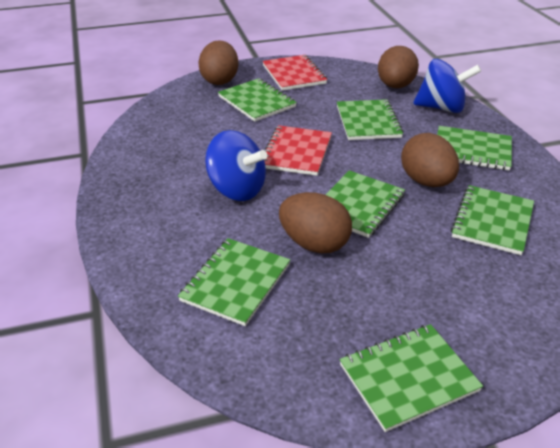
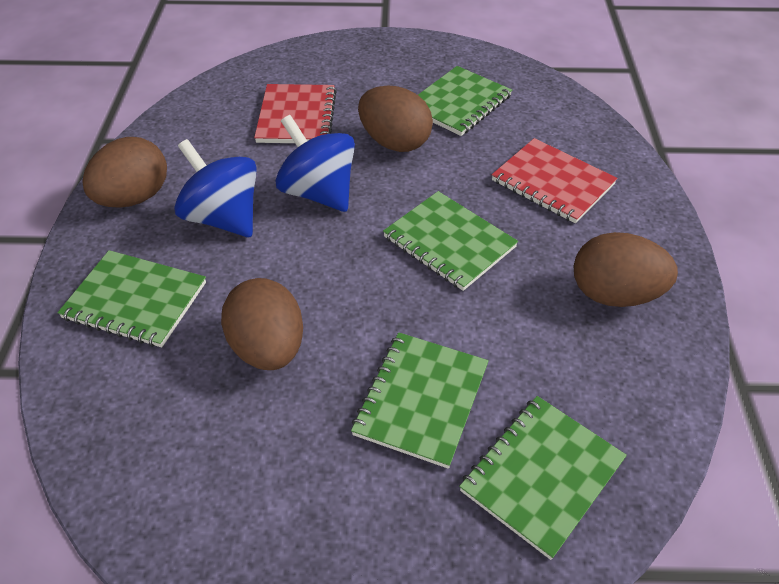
green notebook: [178,238,290,326] [218,78,297,122] [326,170,405,238] [337,99,404,140] [340,324,483,432] [437,126,512,170] [451,185,534,255] = 7 -> [57,250,206,348] [351,332,489,469] [383,191,518,291] [418,66,512,136] [459,396,627,560] = 5

